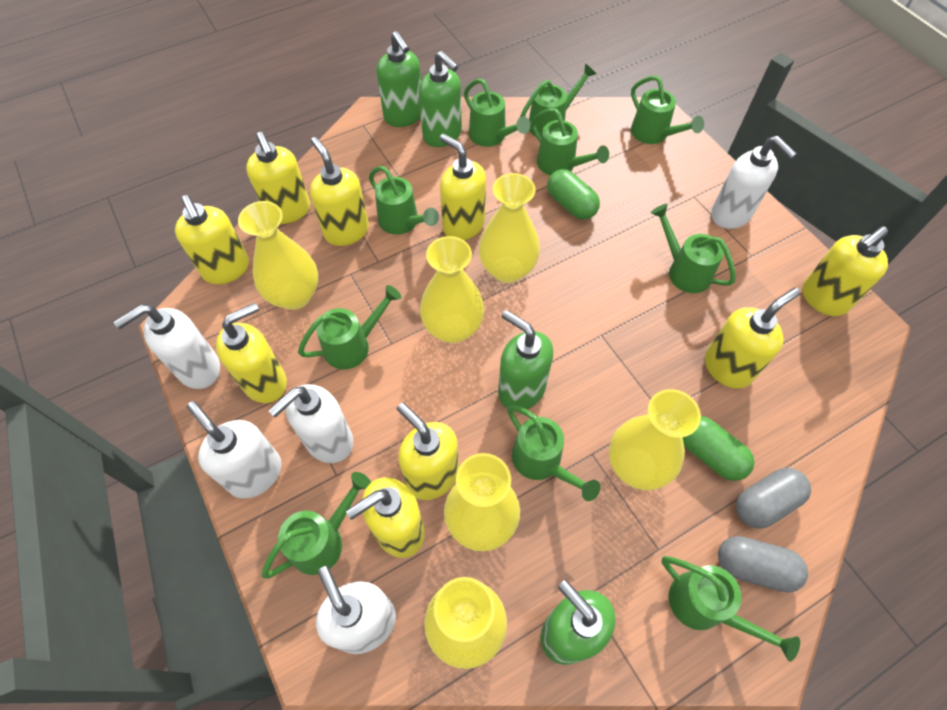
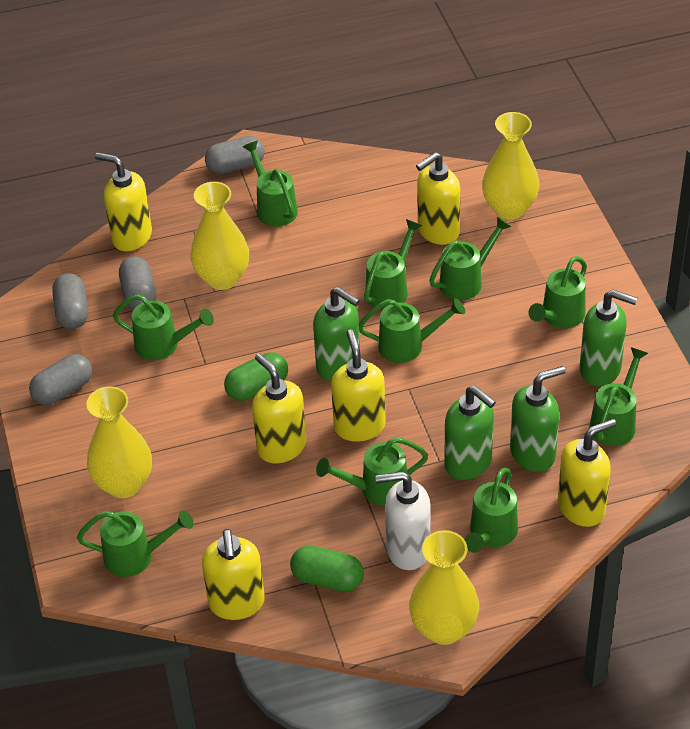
grey capsule: [718,536,808,592] [736,468,811,529] = 2 -> [29,354,92,405] [52,273,88,329] [119,256,156,310] [205,136,265,174] = 4
white soap dispenser: [114,305,220,389] [187,401,281,499] [268,384,353,463] [316,566,396,654] [711,136,797,229] = 5 -> [375,471,431,570] = 1
yellow soap dispenser: [175,195,249,284] [216,303,287,403] [246,132,310,224] [310,137,369,246] [346,477,425,558] [397,403,459,500] [440,133,486,240] [705,288,800,388] [803,226,888,316] = 9 -> [95,152,152,251] [202,529,265,620] [252,353,306,463] [331,329,386,442] [416,152,460,245] [558,418,616,527] = 6
yellow vase: [238,201,318,310] [420,236,484,343] [424,577,507,669] [444,453,520,551] [479,173,540,283] [609,389,701,490] = 6 -> [87,386,152,498] [190,182,249,290] [409,530,479,645] [482,112,539,220] = 4

